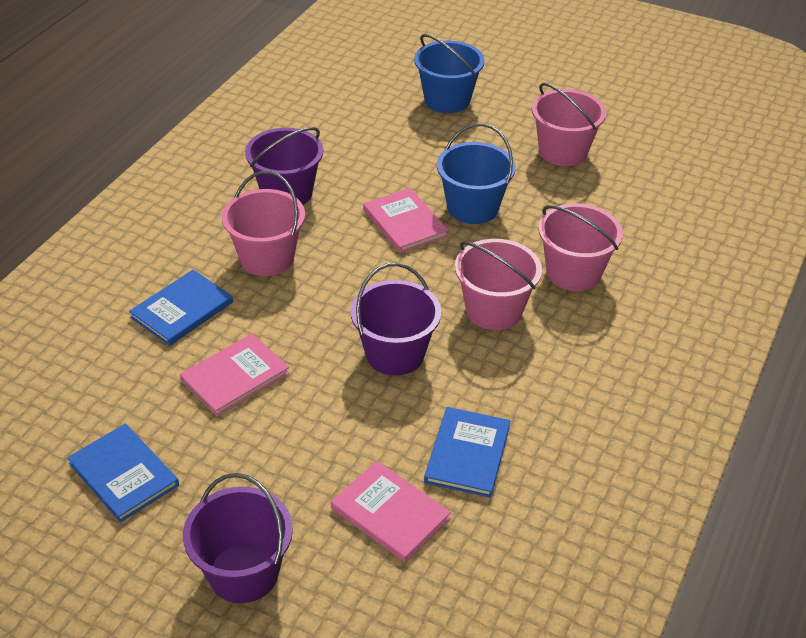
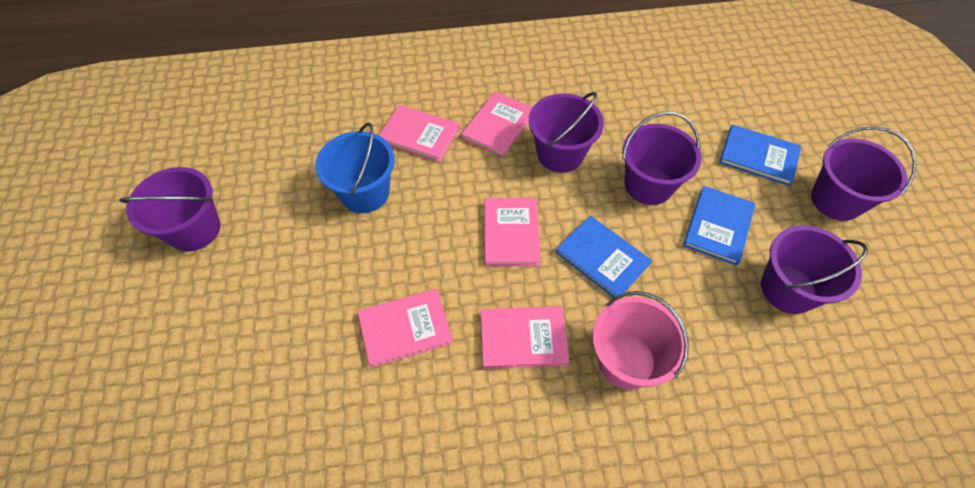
blue bucket: [414,34,485,113] [437,123,516,224] = 2 -> [315,123,395,213] = 1
pink book: [180,334,290,416] [331,461,451,563] [363,188,448,253] = 3 -> [358,289,453,368] [379,105,460,162] [461,92,533,157] [481,306,569,369] [484,198,541,266] = 5
pink bucket: [222,171,305,276] [455,239,542,330] [532,83,606,166] [538,203,623,291] = 4 -> [592,291,689,390] = 1
purple bucket: [183,473,293,603] [245,127,323,205] [351,263,441,376] = 3 -> [119,167,220,252] [529,92,604,173] [622,112,702,205] [761,225,868,314] [811,126,917,221] = 5

